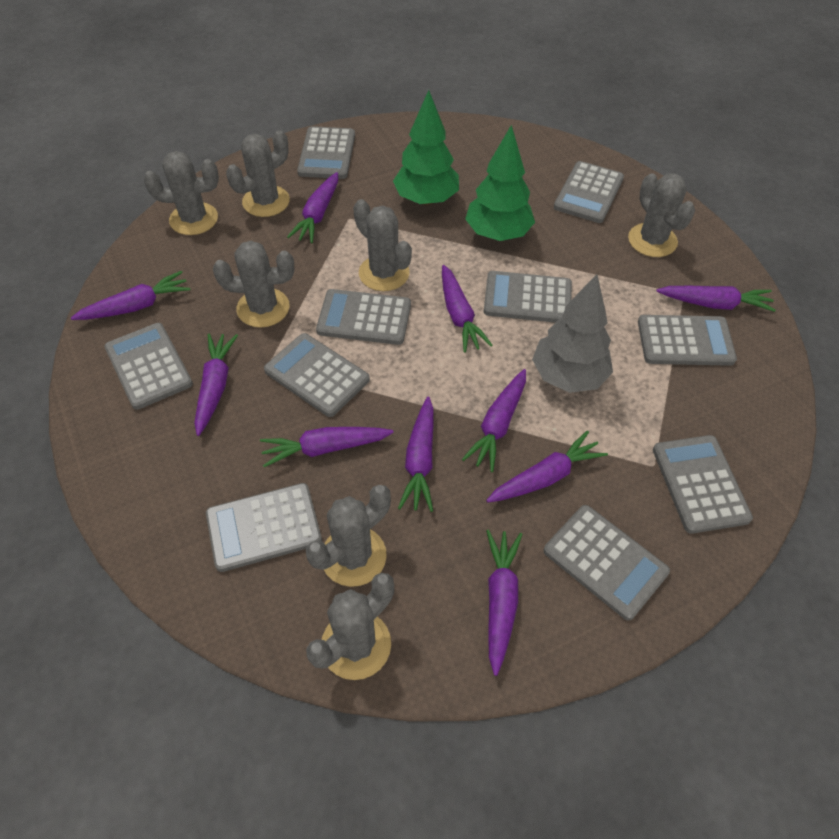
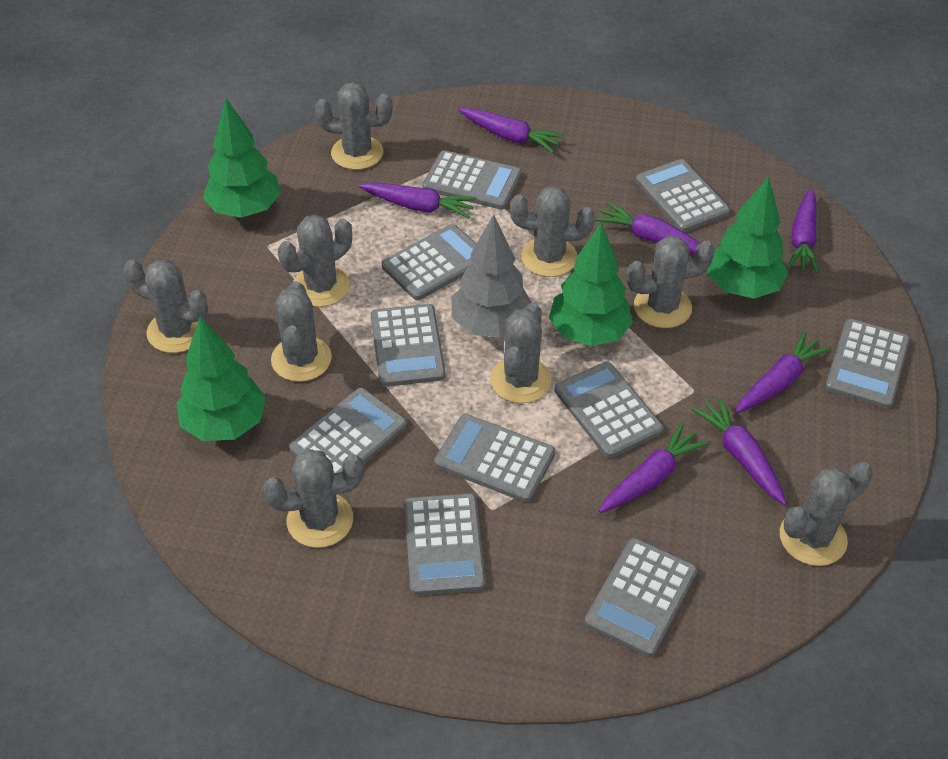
green tree: [393,90,459,205] [465,125,535,241] = 2 -> [177,316,266,441] [203,98,281,218] [549,223,633,346] [708,176,788,299] = 4
grey cactus: [144,151,219,235] [213,241,294,328] [226,131,290,217] [306,485,391,587] [306,573,394,680] [353,199,412,291] [628,173,695,257] = 7 -> [124,260,208,353] [263,449,364,548] [271,281,332,382] [278,215,352,307] [315,82,393,170] [490,303,552,403] [510,186,595,277] [627,235,715,328] [780,462,873,566] = 9
purple carrot: [71,271,190,320] [194,334,238,436] [260,427,394,467] [287,172,338,243] [398,397,434,512] [442,265,493,353] [462,369,526,472] [486,431,608,503] [486,529,522,676] [656,286,776,312] = 10 -> [359,182,477,218] [458,108,565,153] [595,201,700,254] [599,423,709,513] [691,396,787,505] [736,331,832,413] [787,188,819,274] = 7

